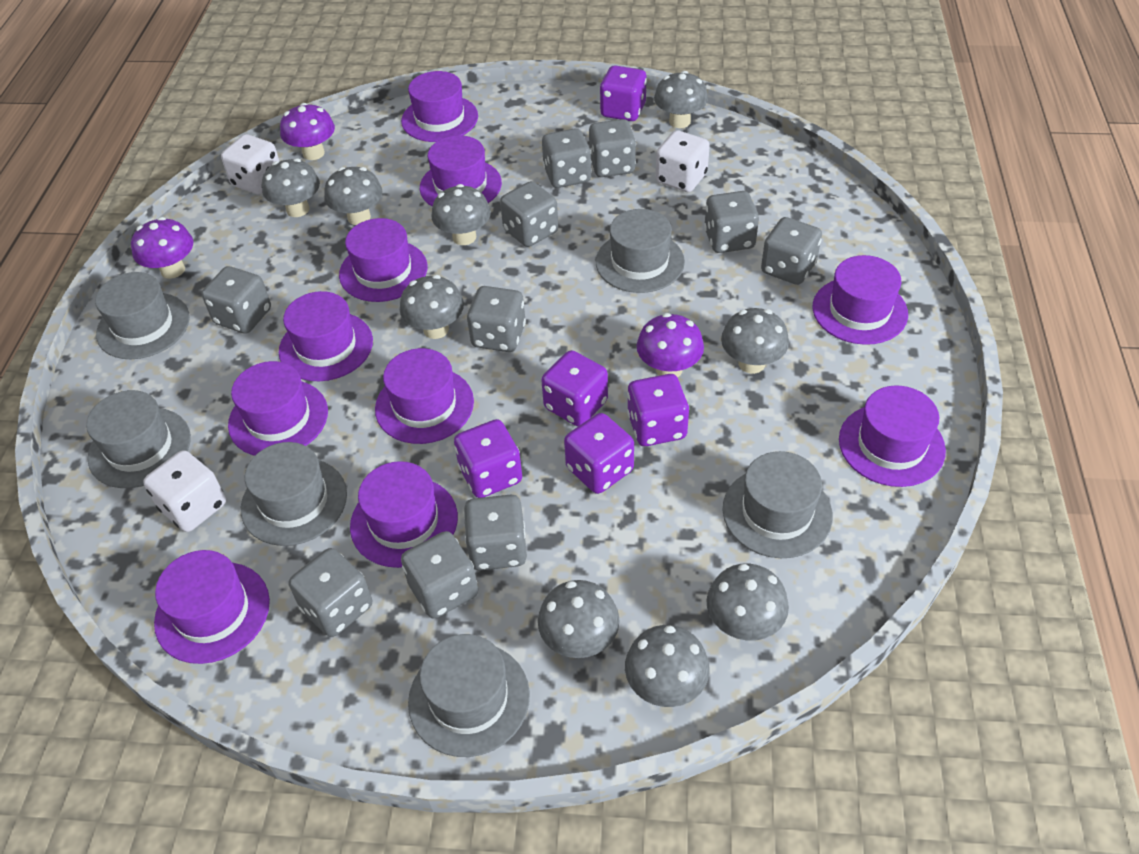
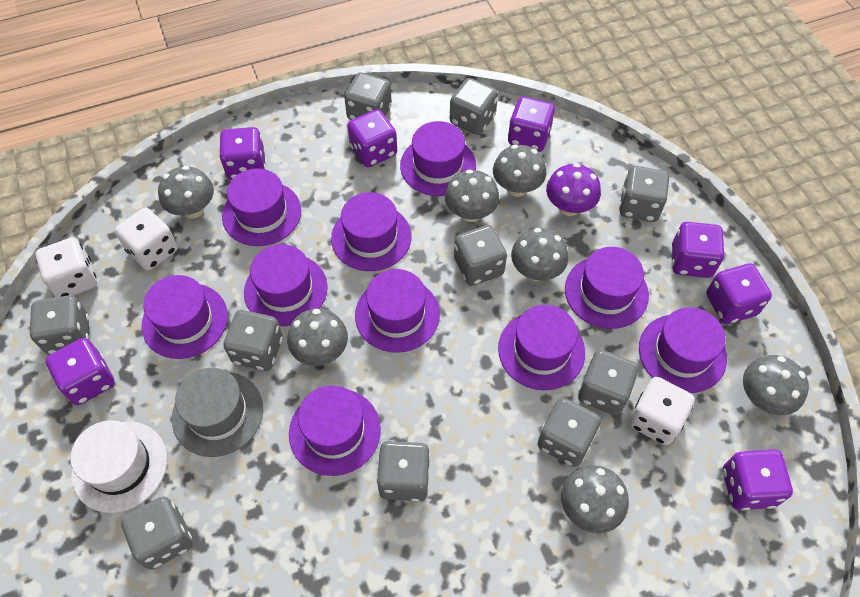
grey hat: [86,390,191,488] [95,272,190,359] [241,442,347,546] [408,634,530,757] [596,209,685,293] [722,451,833,558] = 6 -> [172,368,263,457] = 1
grey mushroom: [262,158,320,217] [324,167,383,225] [400,275,464,339] [431,184,491,245] [538,580,620,658] [625,625,710,707] [654,71,708,128] [707,564,789,641] [721,308,789,374] = 9 -> [158,166,214,219] [287,308,348,366] [445,169,499,222] [493,145,546,197] [511,228,569,281] [561,465,629,533] [743,355,809,415] = 7
purple dice: [454,419,522,498] [541,350,608,426] [564,413,634,494] [600,65,647,121] [627,374,689,446] = 5 -> [45,338,115,405] [219,127,266,180] [347,109,397,167] [508,96,555,152] [672,222,724,278] [706,264,772,324] [723,449,793,510] = 7
purple mushroom: [131,217,193,279] [280,103,335,160] [637,313,704,377] = 3 -> [546,163,601,216] = 1
white hat: none = 0 -> [70,420,167,513] = 1

